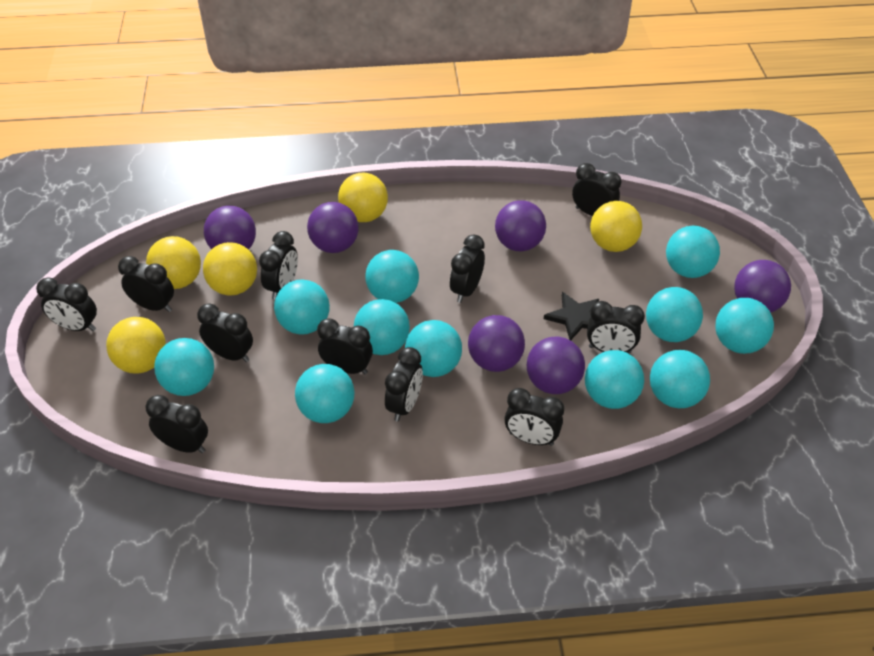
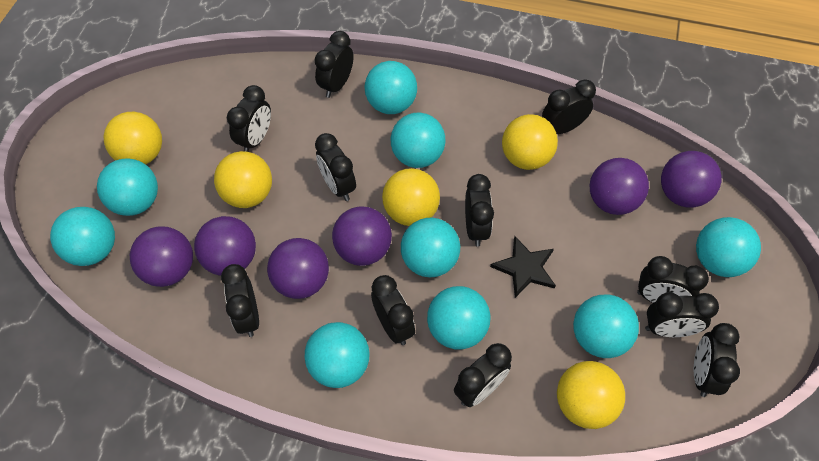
turquoise ball: [154,338,214,396] [274,279,330,334] [295,364,354,423] [354,299,410,355] [365,250,419,303] [405,320,462,377] [585,350,644,409] [646,287,703,342] [650,350,710,408] [666,226,720,278] [715,298,774,354] = 11 -> [50,207,115,266] [97,159,158,216] [305,322,370,388] [365,61,417,114] [391,113,445,168] [401,218,460,277] [427,286,491,350] [573,294,639,358] [696,217,761,277] = 9

